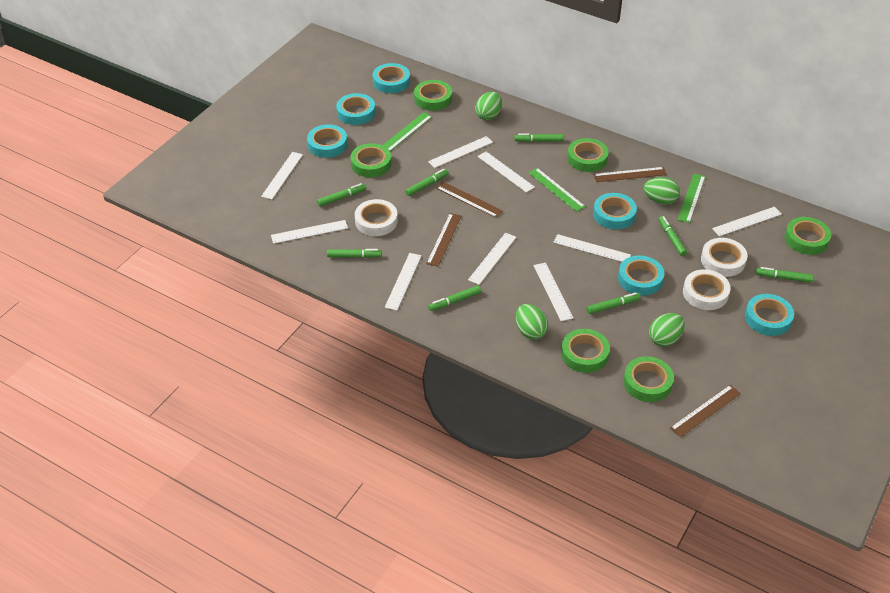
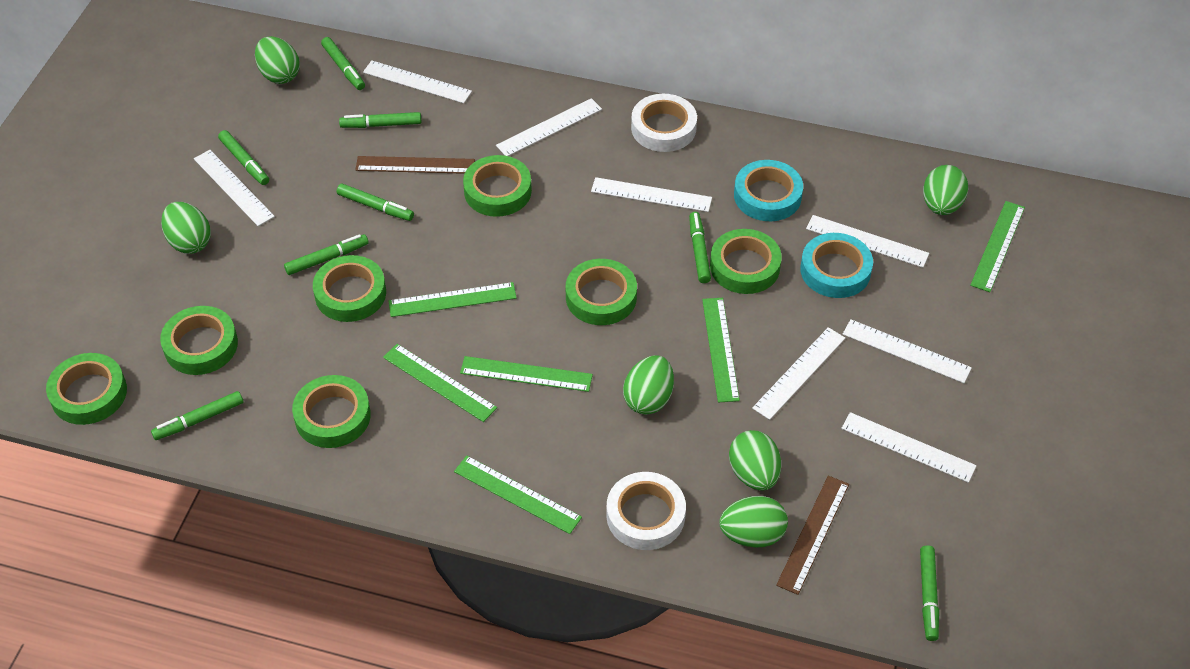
brown ruler: [426,213,461,267] [436,182,503,218] [593,167,667,182] [670,385,741,437] = 4 -> [355,156,475,174] [776,476,849,595] = 2
green egg: [475,92,502,120] [516,304,548,340] [644,177,680,205] [649,313,685,347] = 4 -> [161,202,211,254] [255,36,300,84] [623,355,674,415] [719,496,788,548] [729,430,781,491] [923,165,968,215] = 6
green ruler: [383,112,432,151] [528,168,585,212] [678,174,705,223] = 3 -> [383,344,497,422] [388,282,517,317] [454,455,582,534] [460,356,593,392] [702,298,740,402] [970,201,1025,292] = 6
green tape: [350,143,391,178] [414,80,452,111] [561,329,610,373] [567,138,609,172] [623,356,674,402] [785,217,831,255] = 6 -> [46,353,127,425] [160,306,238,375] [292,375,371,448] [313,255,386,322] [463,155,532,217] [566,259,637,325] [710,229,782,294] = 7
turquoise tape: [307,125,348,158] [336,93,376,125] [372,63,410,93] [593,193,637,229] [618,255,664,295] [745,294,794,336] = 6 -> [734,160,803,221] [800,233,873,298] = 2
white ruler: [261,152,303,199] [271,220,348,244] [385,253,422,311] [428,136,493,168] [468,233,516,285] [477,152,535,193] [534,263,573,321] [553,234,631,262] [712,207,782,236] = 9 -> [194,150,275,226] [363,60,472,103] [496,98,602,156] [591,177,712,212] [752,327,845,420] [806,215,929,268] [841,412,977,483] [843,319,972,383] = 8
white tape: [355,199,398,236] [683,269,731,310] [701,238,748,277] = 3 -> [606,472,686,550] [631,94,697,152] = 2

